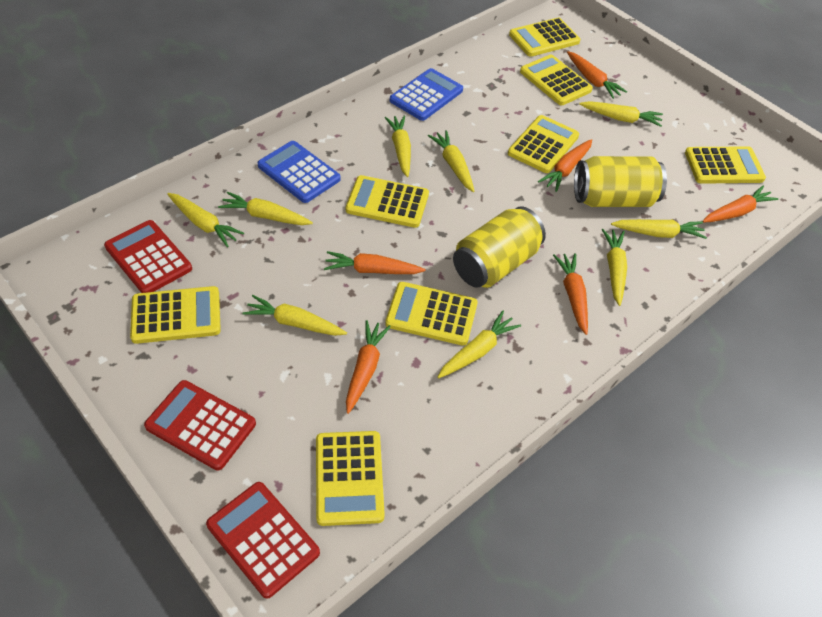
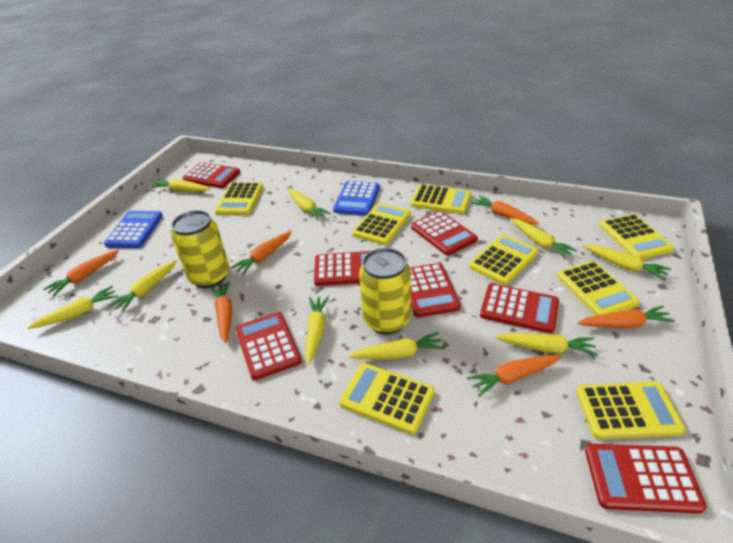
red calculator: [104,220,192,293] [144,380,256,470] [206,482,320,599] = 3 -> [182,162,240,188] [235,312,302,380] [314,251,370,286] [410,263,461,318] [411,211,478,256] [480,284,559,333] [585,444,707,514] = 7

